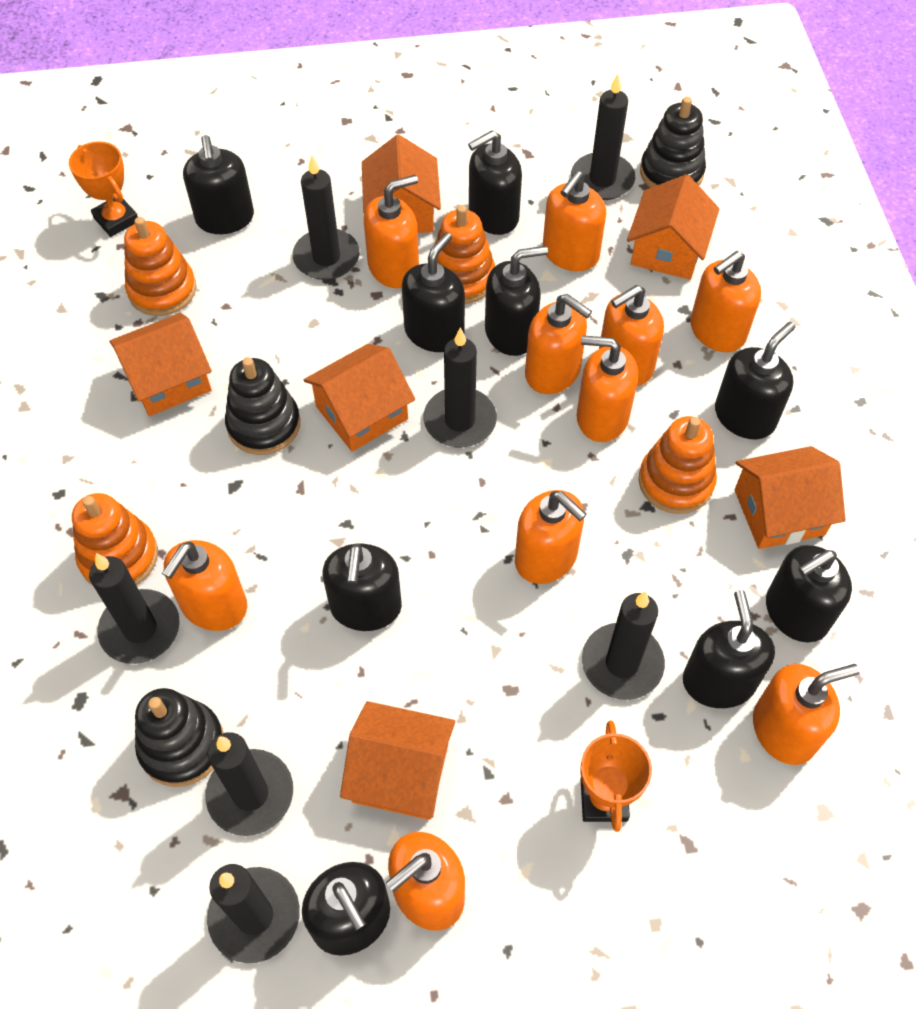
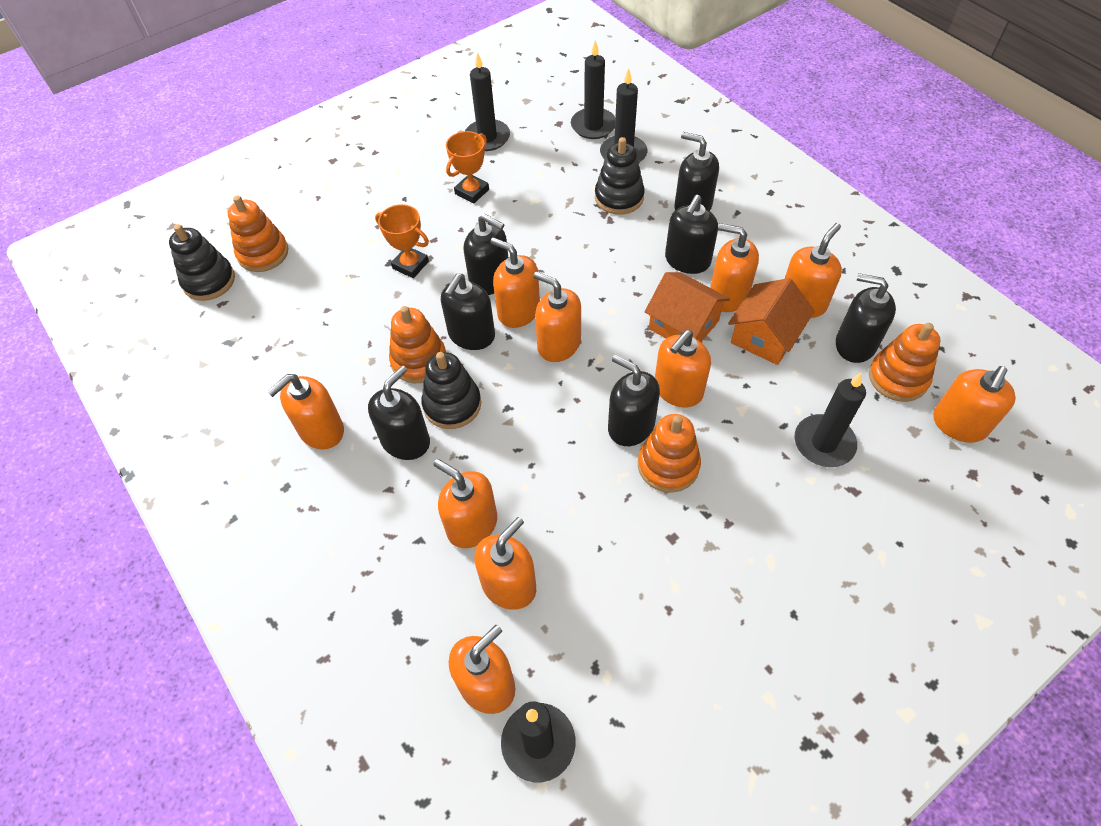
black candle: [89,553,180,664] [205,732,293,836] [207,864,300,963] [292,155,360,280] [423,327,497,447] [571,74,635,200] [582,591,665,700] = 7 -> [465,52,510,151] [501,701,575,782] [571,40,615,139] [600,68,647,163] [794,372,866,467] = 5
black soap dispenser: [183,135,254,234] [302,862,390,956] [323,543,402,631] [402,232,465,352] [468,130,522,235] [485,246,548,356] [683,590,775,708] [715,322,795,439] [766,545,852,643] = 9 -> [368,366,430,460] [441,273,495,350] [463,214,508,295] [608,354,660,446] [665,195,718,274] [675,132,719,211] [836,273,896,363] = 7
orange house: [110,313,212,416] [304,344,415,452] [340,701,455,820] [362,135,441,233] [627,174,719,280] [735,446,846,549] = 6 -> [645,272,730,342] [728,278,815,365] = 2

